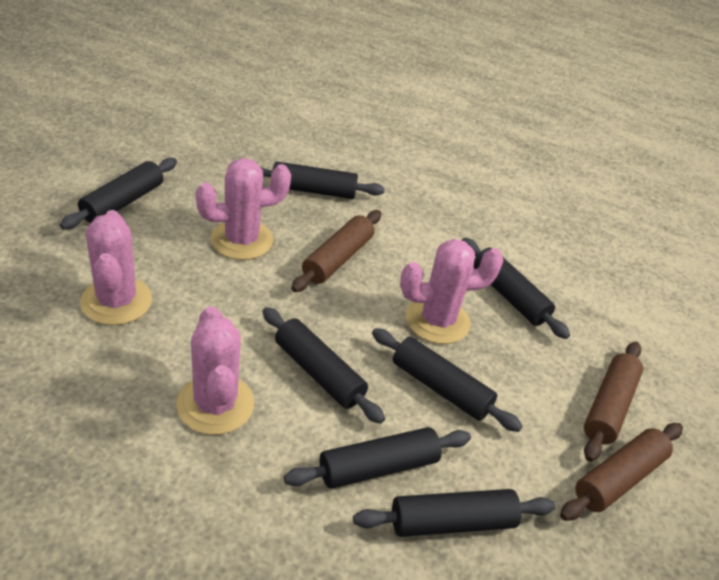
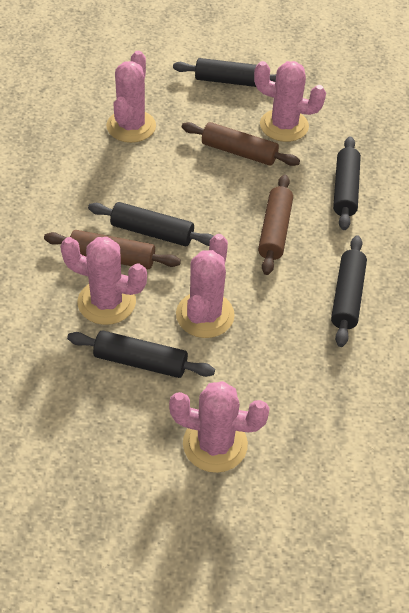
black rolling pin: [60,158,177,230] [260,162,385,199] [262,307,385,424] [284,427,471,489] [353,489,555,537] [372,328,523,432] [462,238,570,339] = 7 -> [67,330,215,378] [88,202,214,246] [173,58,276,87] [331,235,367,347] [333,136,361,230] = 5
pink cactus: [80,210,152,325] [176,307,254,435] [196,158,291,260] [400,239,504,344] = 4 -> [60,237,147,325] [106,51,156,143] [169,381,270,473] [176,234,235,338] [254,61,326,142] = 5

